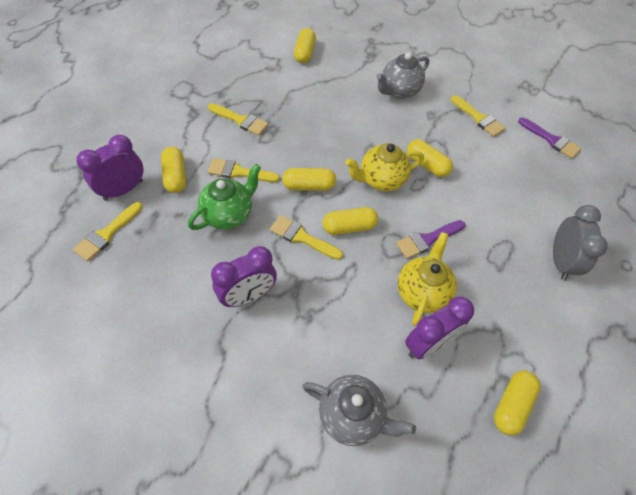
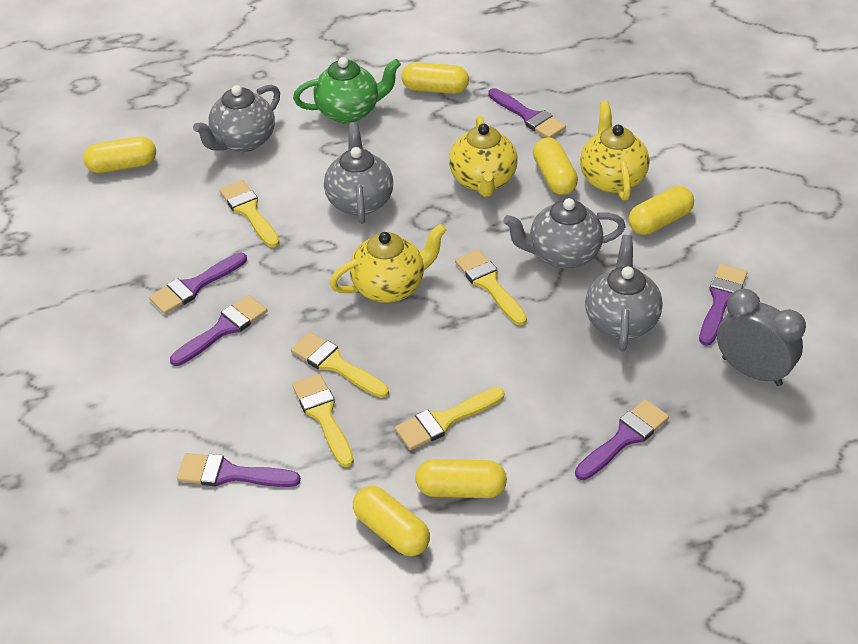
grey teapot: [302,375,416,446] [376,52,429,99] = 2 -> [193,84,280,152] [324,122,393,224] [503,198,626,269] [585,235,663,352] = 4
purple brush: [396,220,465,259] [518,118,581,159] = 2 -> [149,253,247,314] [170,295,267,366] [177,453,301,487] [488,88,566,138] [575,399,669,480] [699,264,748,346] = 6
purple clock: [76,135,143,201] [211,246,277,307] [405,297,474,360] = 3 -> none = 0
yellow teapot: [345,143,424,191] [398,232,457,326] = 2 -> [330,224,447,303] [449,116,518,197] [580,101,650,201] = 3

